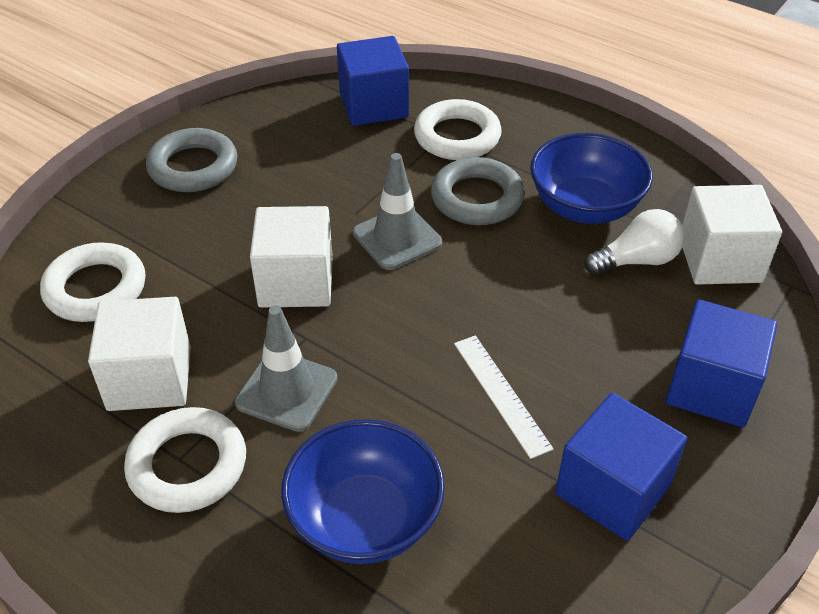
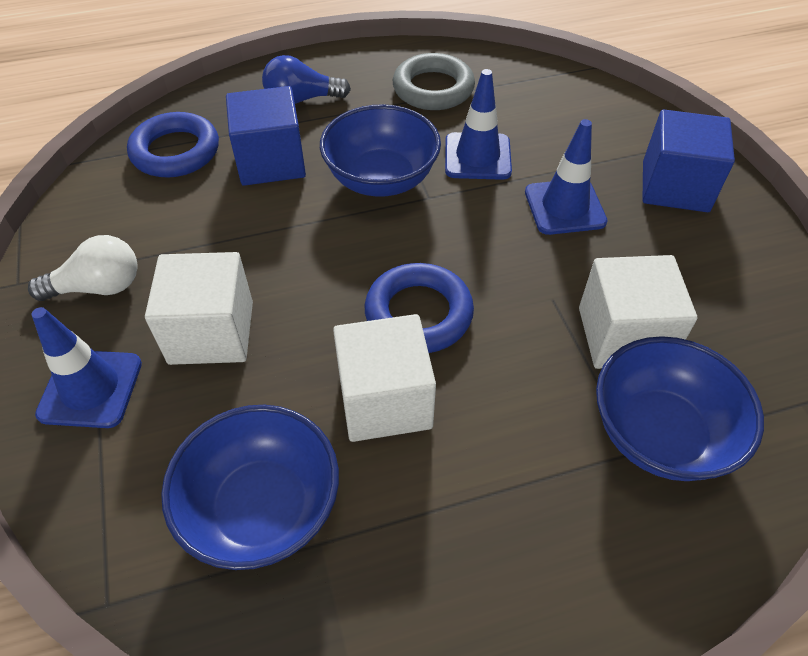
blue bowl: [281,419,445,564] [530,133,653,224] = 2 -> [161,405,339,570] [320,104,441,197] [596,336,764,481] = 3
blue cube: [337,36,409,126] [555,393,687,541] [666,300,777,427] = 3 -> [226,86,306,186] [643,110,735,212] = 2
blue light bulb: none = 0 -> [262,55,351,104] = 1
blue ring: none = 0 -> [127,112,219,177] [365,263,474,353] = 2
blue traffic cone: none = 0 -> [32,307,142,428] [445,69,512,180] [525,119,608,235] = 3
grey ring: [146,128,237,192] [431,157,525,225] = 2 -> [393,53,475,110] = 1
grey traffic cone: [235,305,337,432] [353,153,442,270] = 2 -> none = 0
white ring: [40,242,145,322] [124,407,246,513] [414,99,502,160] = 3 -> none = 0
white ruler: [454,335,553,459] = 1 -> none = 0

